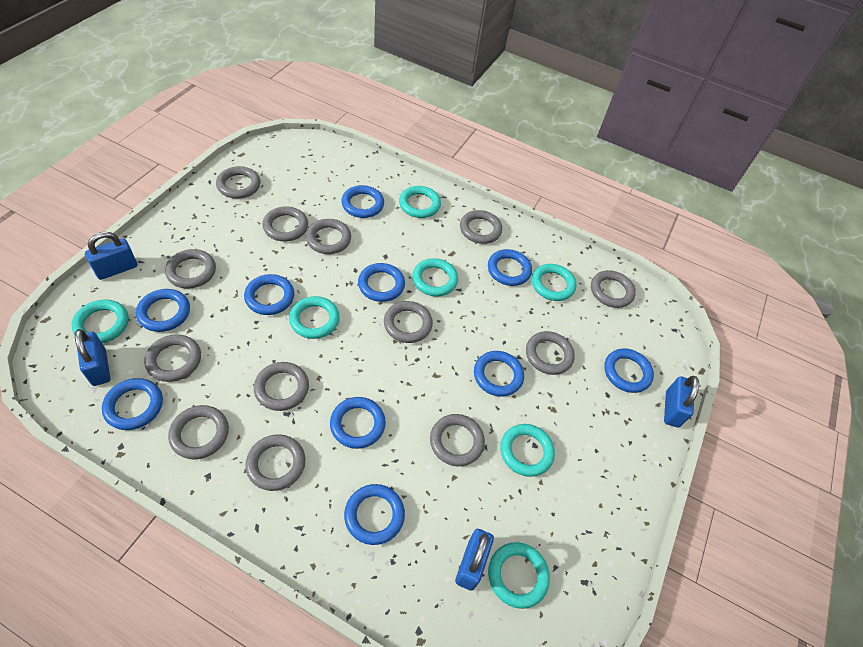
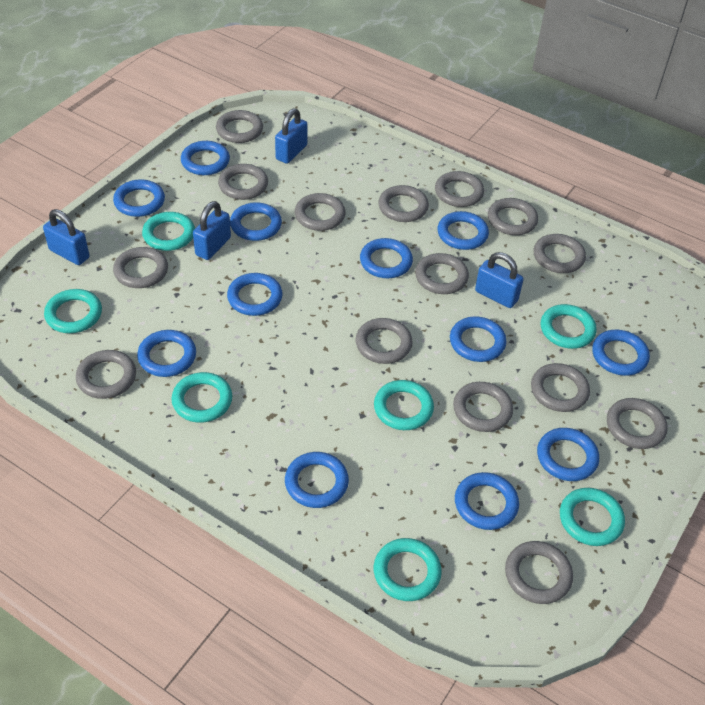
blue ring: [102,378,163,430] [136,289,190,332] [244,274,294,315] [330,397,386,449] [341,185,384,218] [344,484,405,545] [358,263,405,302] [474,351,524,397] [488,249,532,286] [604,348,654,393] = 10 -> [113,179,165,217] [137,330,196,377] [181,141,230,175] [227,273,282,316] [230,202,282,241] [285,452,349,508] [360,238,413,278] [438,211,489,250] [450,316,507,362] [455,472,519,530] [537,428,599,481] [592,330,650,376] = 12
grey ring: [144,334,201,382] [165,249,216,288] [168,405,229,460] [216,166,260,199] [245,434,306,491] [254,362,309,411] [263,207,308,241] [306,219,351,254] [384,301,433,343] [430,414,485,466] [460,210,502,244] [526,331,575,375] [591,270,636,308] = 13 -> [76,350,136,399] [113,247,168,288] [216,110,263,143] [218,164,268,200] [295,193,346,231] [355,318,413,364] [378,185,429,222] [415,253,469,294] [435,171,484,207] [453,382,513,432] [488,198,538,235] [505,541,573,604] [531,363,590,412] [534,234,586,273] [607,398,668,449] = 15

